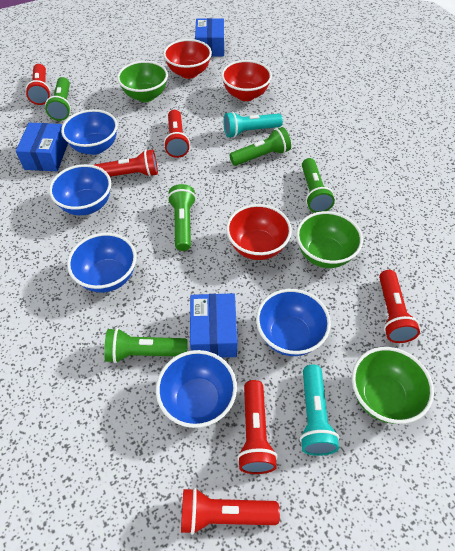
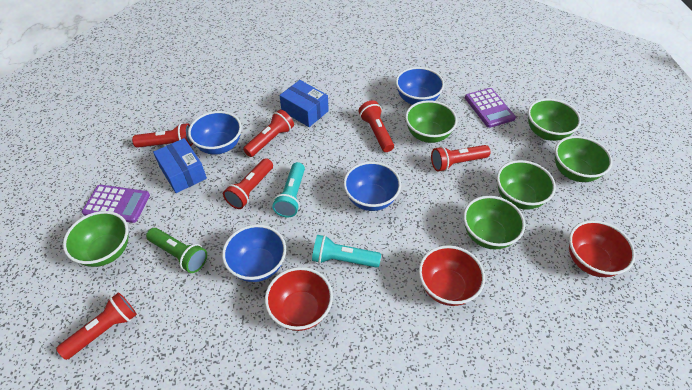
blue bowl: [49,164,111,215] [61,109,118,155] [67,233,137,293] [156,350,237,428] [256,289,331,356] = 5 -> [188,111,242,154] [222,224,286,282] [343,162,401,211] [396,67,445,105] = 4
blue box: [16,123,68,171] [190,293,237,358] [195,18,224,57] = 3 -> [153,138,207,193] [279,80,329,127] = 2
green bowl: [117,61,168,102] [296,211,363,268] [352,347,434,424] = 3 -> [63,211,128,267] [405,100,457,143] [463,196,525,249] [497,160,556,210] [528,98,581,141] [555,136,612,182] = 6
green flashlight: [45,77,71,121] [104,328,188,363] [167,184,196,251] [229,127,291,166] [302,158,335,213] = 5 -> [146,228,207,273] = 1
purple calculator: none = 0 -> [82,185,150,223] [465,88,516,128] = 2

